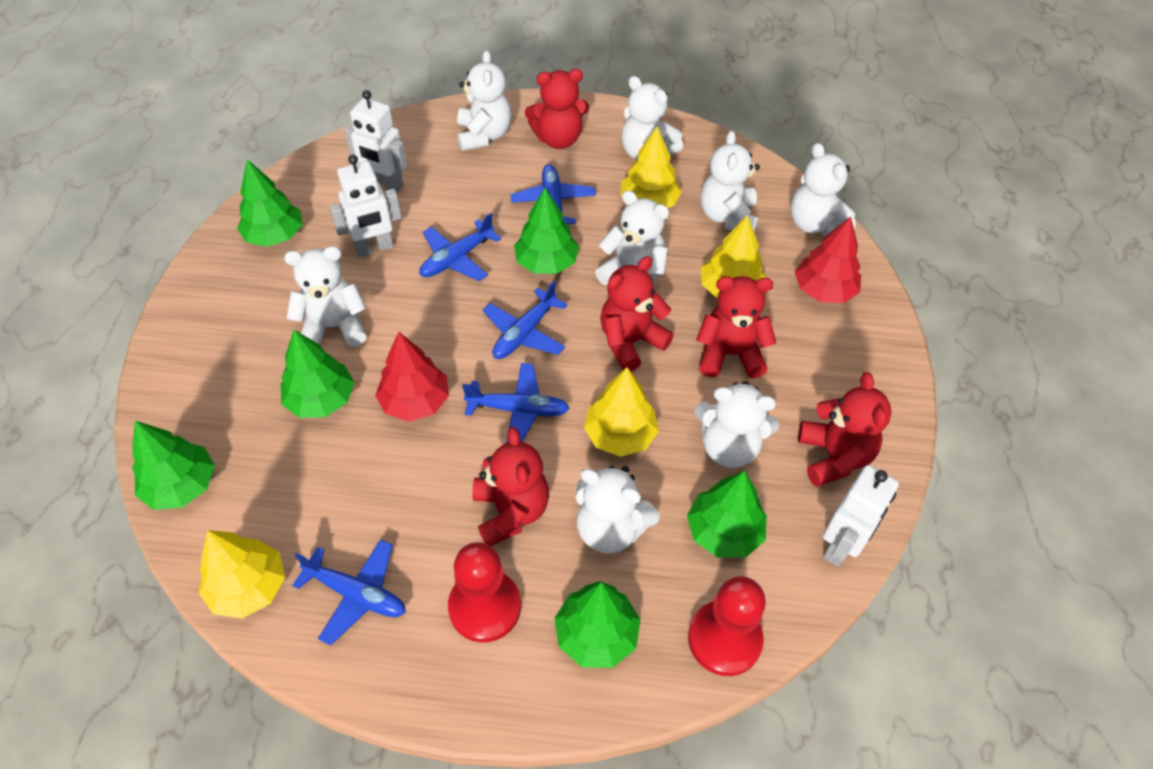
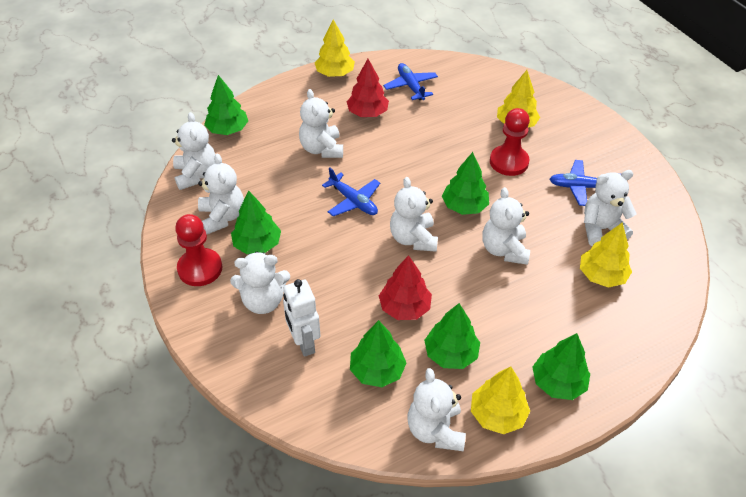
blue plane: [292,539,406,645] [419,213,502,281] [462,363,570,443] [483,280,568,359] [510,164,596,224] = 5 -> [322,167,380,216] [383,63,438,100] [550,160,621,206] = 3
red teddy bear: [472,427,549,546] [525,69,589,149] [600,256,674,371] [696,276,776,379] [798,372,892,487] = 5 -> none = 0
white robot: [330,155,402,257] [345,90,407,193] [823,465,899,567] = 3 -> [283,279,320,357] = 1

